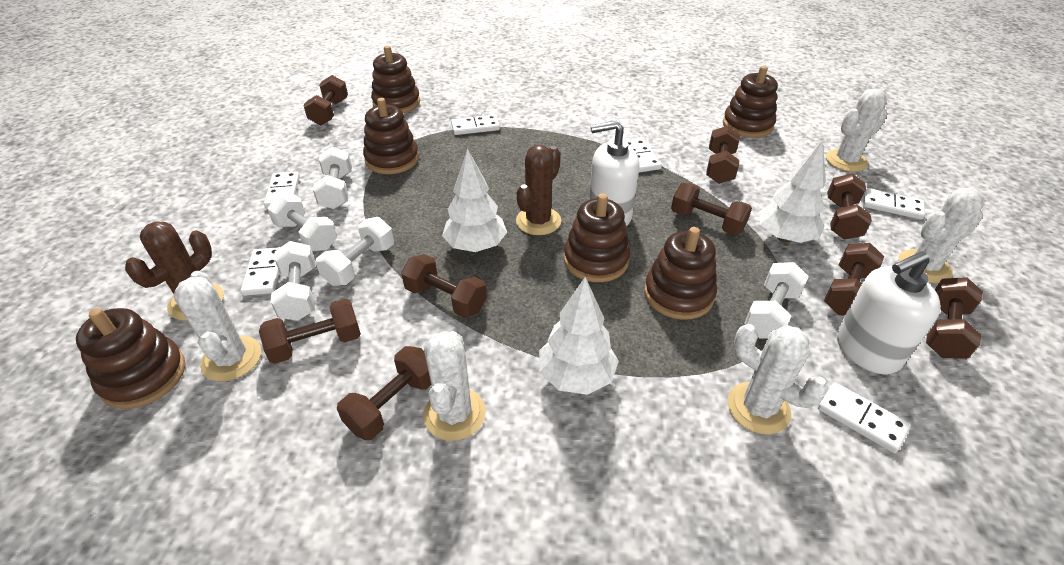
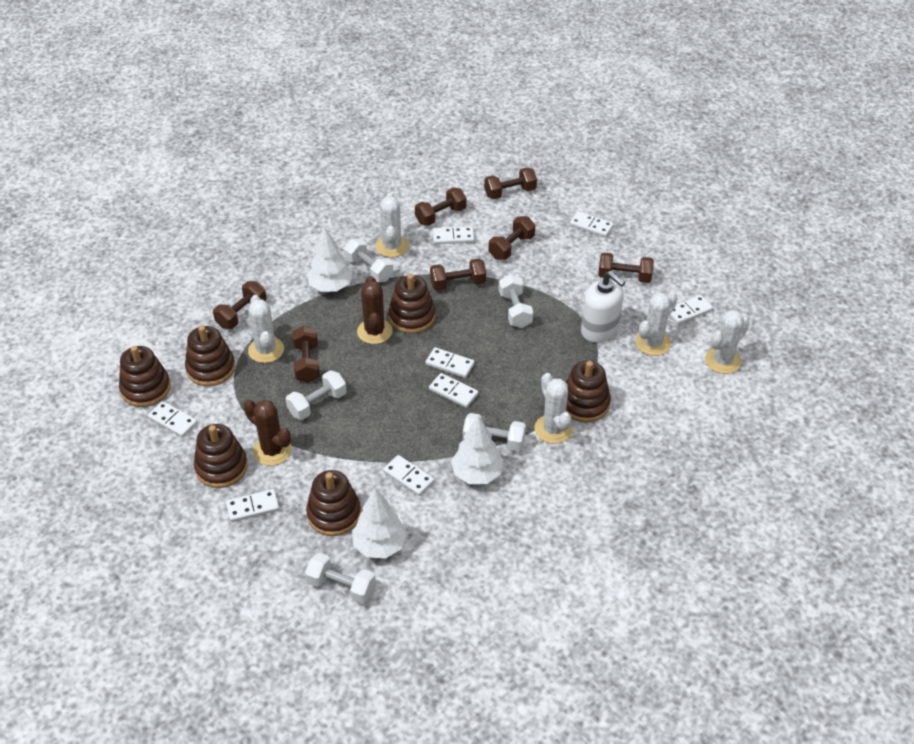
brown dumbbell: [259,299,361,364] [303,75,348,125] [337,346,431,440] [401,254,487,318] [671,183,752,235] [706,126,740,184] [824,243,884,315] [827,173,872,240] [926,277,983,359] = 9 -> [213,281,267,329] [292,326,320,383] [415,188,467,226] [430,259,486,291] [484,167,537,199] [489,216,535,260] [598,252,654,283] = 7
white domino: [241,247,280,296] [264,171,300,208] [451,115,500,135] [627,139,662,172] [818,382,911,453] [863,188,925,220] = 6 -> [147,401,197,437] [226,489,279,522] [383,455,434,496] [426,347,475,378] [429,373,478,408] [433,226,474,244] [570,211,614,237] [669,295,713,325] = 8
white soap dispenser: [589,121,640,227] [837,251,941,374] = 2 -> [581,271,625,343] = 1

